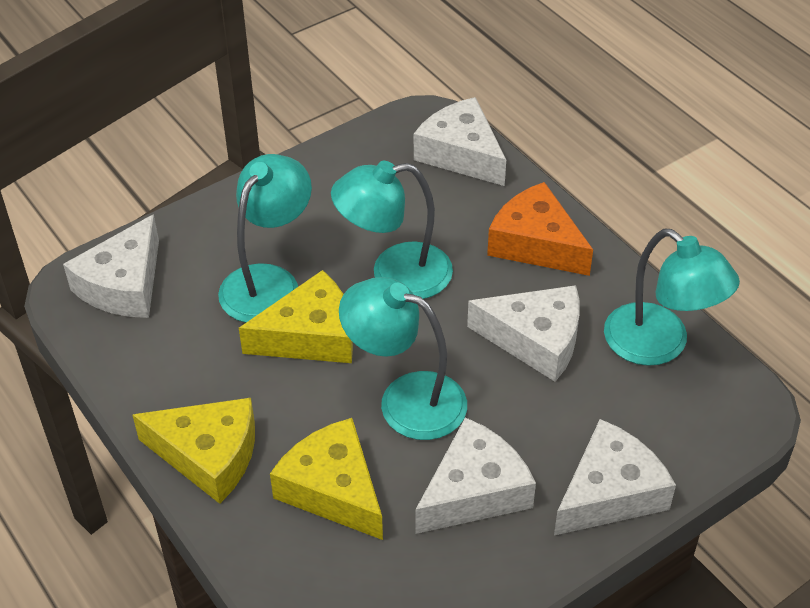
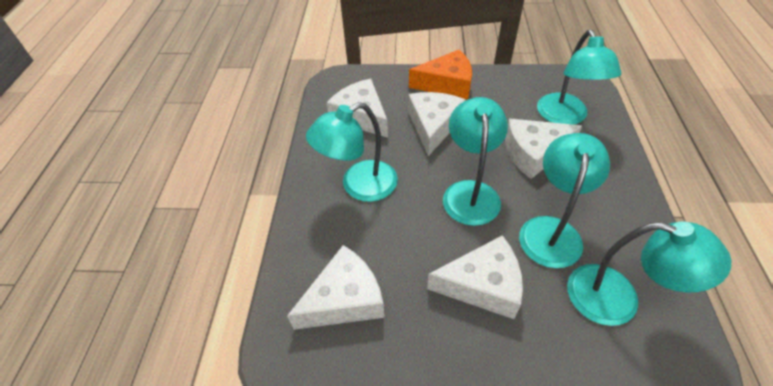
turquoise lamp: [218,154,312,323] [331,161,453,299] [339,277,467,440] [604,229,740,366] = 4 -> [306,102,398,202] [443,97,508,226] [519,133,610,268] [537,30,621,125] [567,221,731,326] = 5
yellow cheese: [132,398,255,504] [239,270,353,363] [270,418,383,540] = 3 -> none = 0

